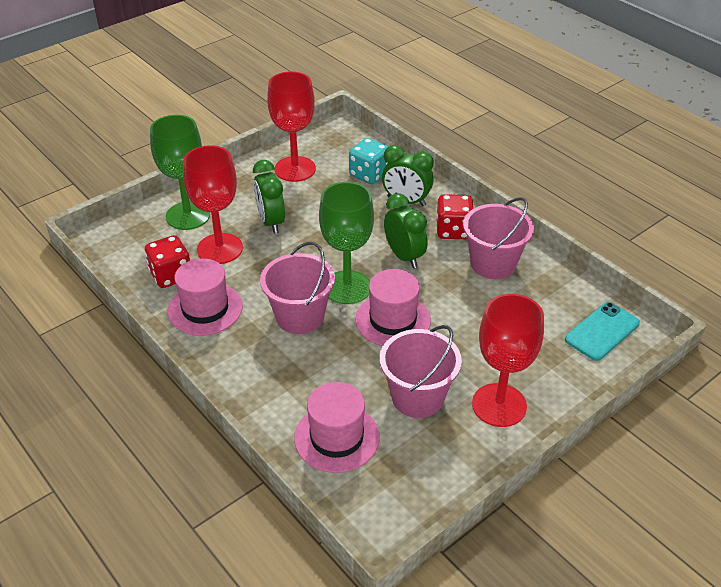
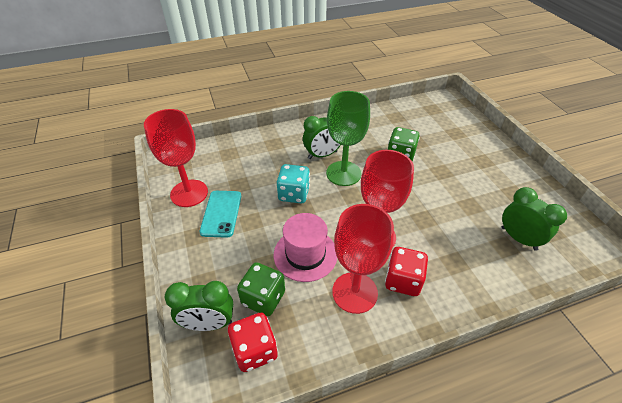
green dice: none = 0 -> [237,263,285,316] [388,127,420,161] = 2
green goblet: [150,115,210,230] [319,182,374,304] = 2 -> [326,91,370,186] = 1
pink bucket: [260,242,335,334] [380,325,462,418] [463,197,534,279] = 3 -> none = 0
pink hat: [168,258,243,336] [294,382,380,473] [355,269,431,346] = 3 -> [274,213,337,282] = 1

